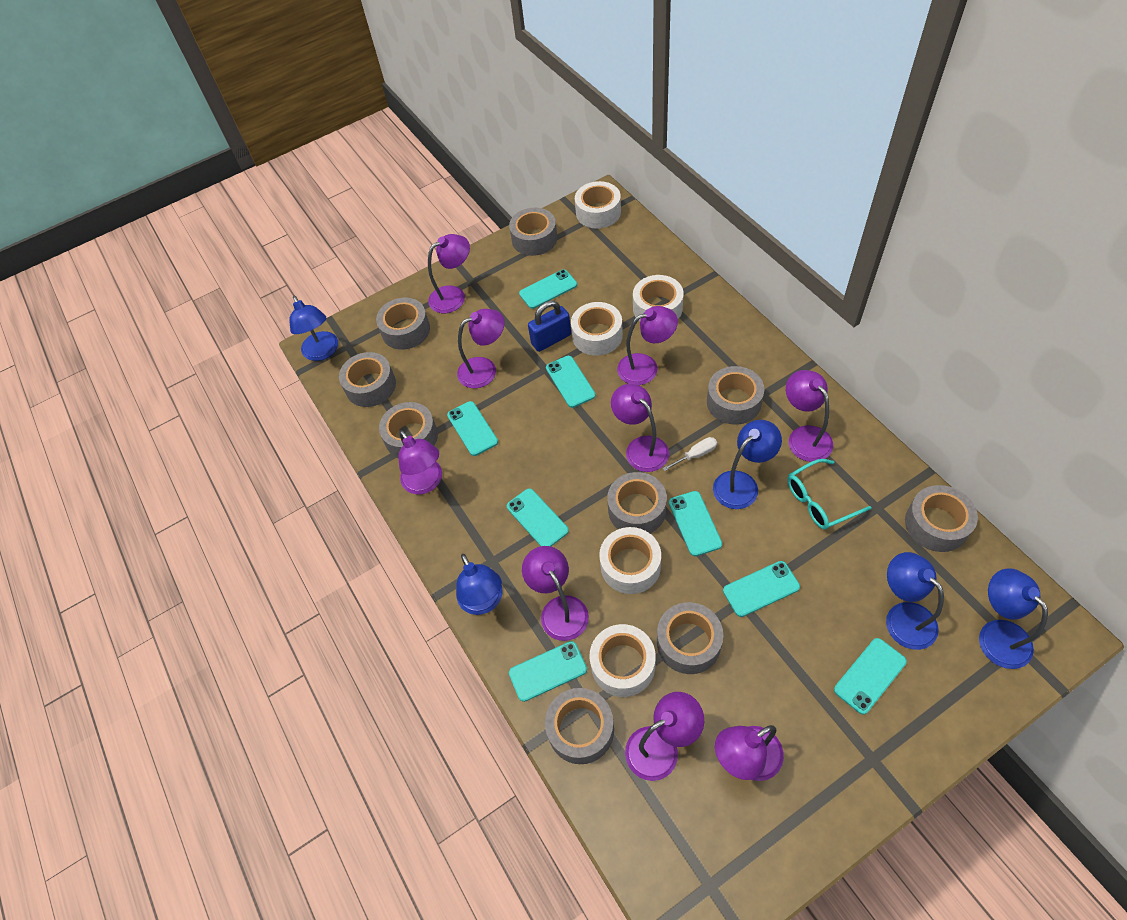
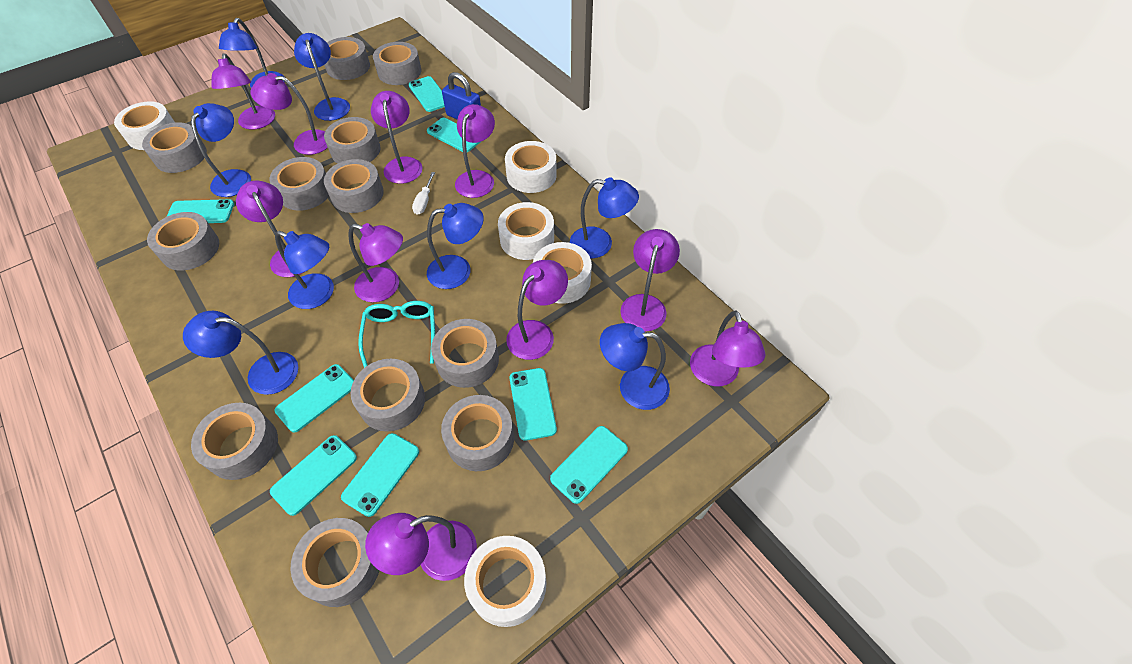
blue lamp: [289,296,338,361] [456,554,503,615] [713,420,782,509] [886,552,944,650] [979,568,1048,669] = 5 -> [183,311,298,395] [191,103,251,197] [219,18,285,88] [275,231,334,309] [294,33,350,121] [427,203,484,289] [570,177,639,258] [600,323,670,410] = 8
grey tape: [339,352,396,407] [376,298,430,350] [379,402,438,459] [509,208,557,256] [545,688,614,764] [607,472,667,533] [657,602,723,674] [707,366,764,425] [905,485,978,552] = 9 -> [142,122,207,173] [147,212,219,270] [191,403,278,480] [270,157,329,211] [290,518,379,607] [324,37,370,80] [324,117,381,164] [324,159,384,213] [351,359,425,431] [373,42,421,85] [431,319,499,388] [441,395,514,471] = 12
purple lamp: [398,430,442,494] [428,234,470,313] [457,309,505,388] [522,546,589,641] [611,384,669,472] [617,306,678,385] [625,692,704,781] [715,725,784,781] [786,370,833,462] = 9 -> [211,53,275,130] [236,180,306,277] [251,73,328,155] [348,223,403,302] [365,513,477,581] [371,91,422,184] [455,104,495,198] [506,260,568,360] [621,229,680,331] [690,310,765,386] = 10

